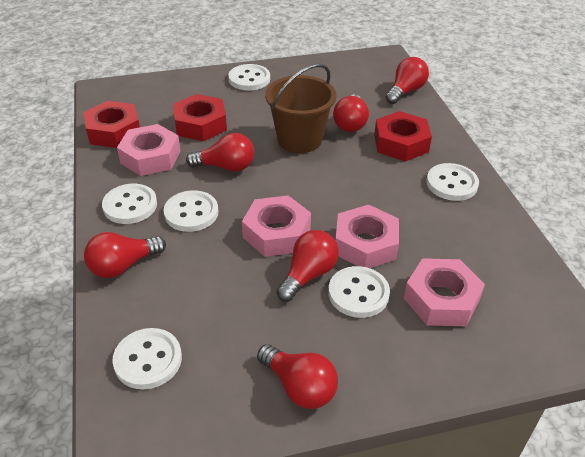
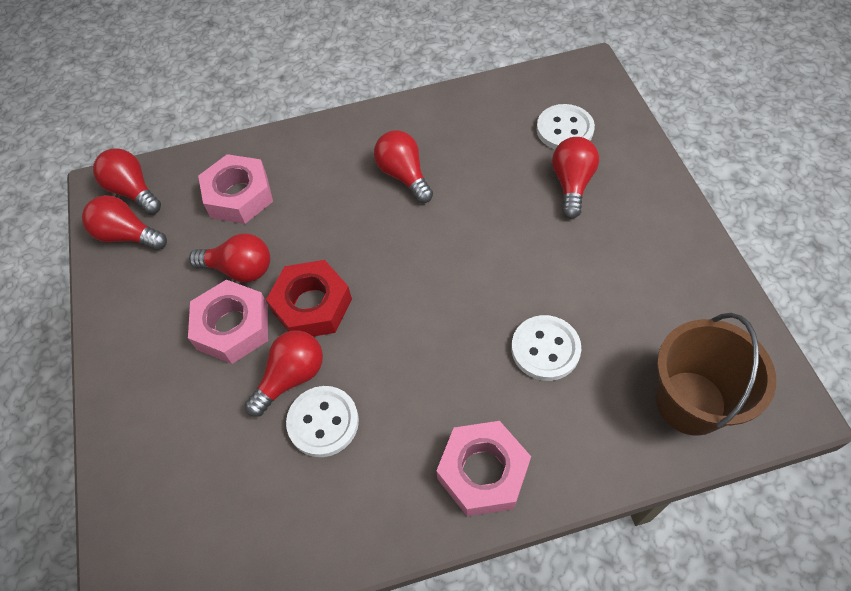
pink nut: [117,124,180,176] [242,195,311,257] [336,205,399,268] [404,258,485,326] = 4 -> [188,280,268,364] [198,154,273,224] [436,421,531,516] = 3
red nut: [83,101,140,148] [173,94,227,141] [374,111,432,162] = 3 -> [266,260,352,337] = 1
white button: [102,184,157,224] [112,328,182,390] [163,190,218,232] [228,64,270,91] [328,266,390,318] [426,163,479,201] = 6 -> [286,386,359,457] [511,315,581,381] [536,104,595,149] = 3

